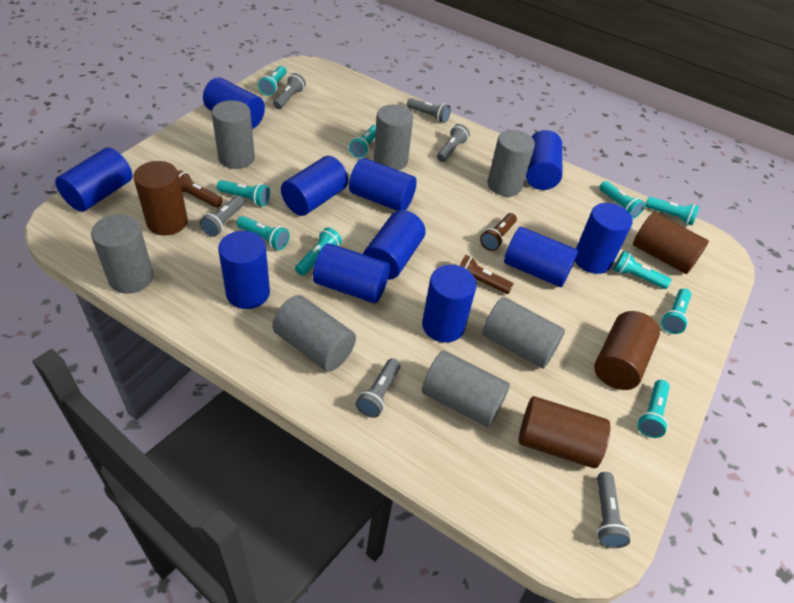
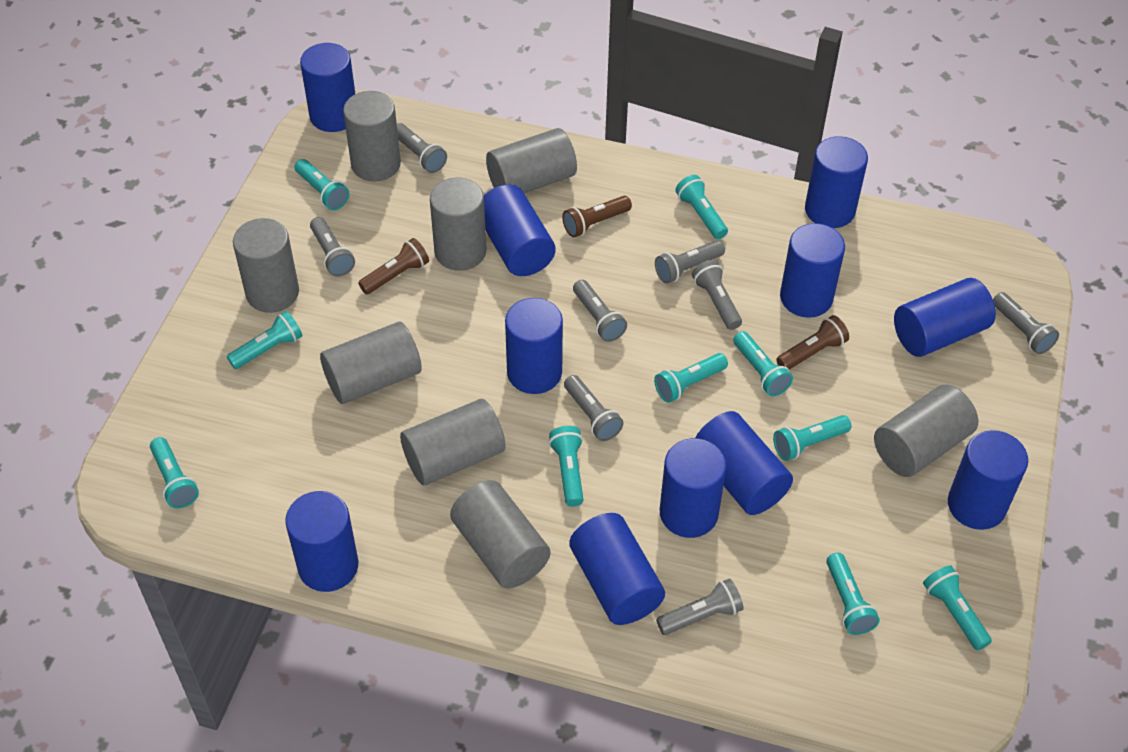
brown cylinder: [133,161,188,235] [519,396,610,468] [594,311,660,390] [633,212,709,274] = 4 -> none = 0
grey cylinder: [91,214,154,294] [212,100,255,169] [272,295,356,372] [374,105,413,170] [422,351,510,427] [482,297,565,369] [487,130,535,196] = 7 -> [233,218,299,313] [320,322,422,404] [343,91,401,181] [400,399,506,485] [430,178,486,271] [450,480,550,588] [486,128,577,193] [874,384,978,477] = 8
grey flashlight: [199,196,245,237] [273,73,306,109] [356,358,400,418] [407,98,451,123] [437,124,470,162] [596,472,630,548] = 6 -> [310,217,355,276] [397,123,447,173] [564,375,623,441] [573,280,627,342] [655,240,725,284] [656,579,743,635] [692,260,742,330] [993,292,1059,354] = 8

